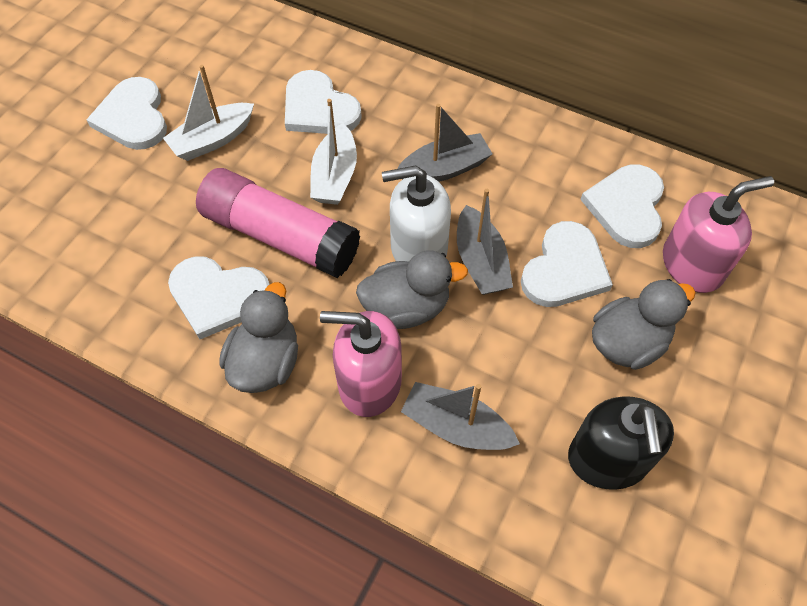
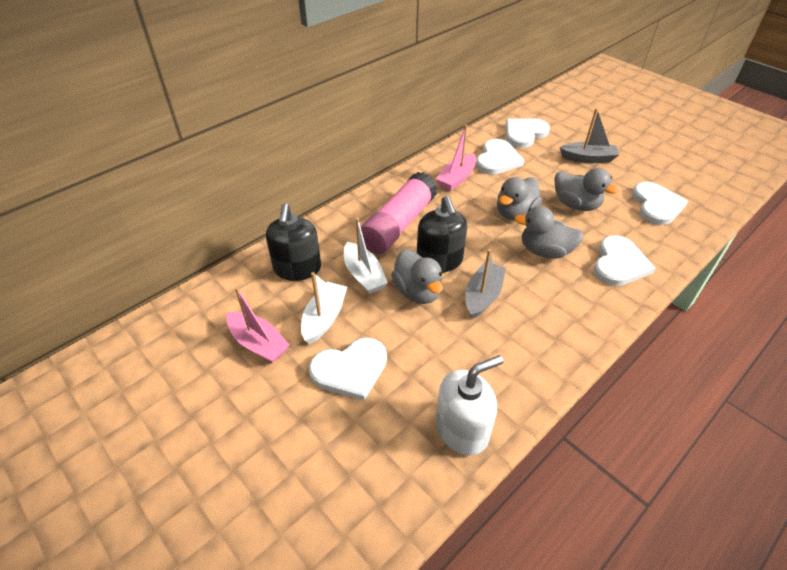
black soap dispenser: [568,396,674,490] = 1 -> [266,203,321,281] [417,196,467,273] = 2
grey boat: [397,104,492,182] [401,382,520,450] [457,189,513,295] = 3 -> [465,249,506,319] [560,108,619,163] = 2
grey duck: [219,282,298,393] [356,250,468,329] [592,279,696,370] = 3 -> [391,249,443,304] [497,177,542,220] [514,206,584,259] [555,168,618,211] = 4
pink boat: none = 0 -> [226,287,290,363] [436,125,476,191] = 2
pink soap dispenser: [320,311,402,417] [663,176,774,293] = 2 -> none = 0

